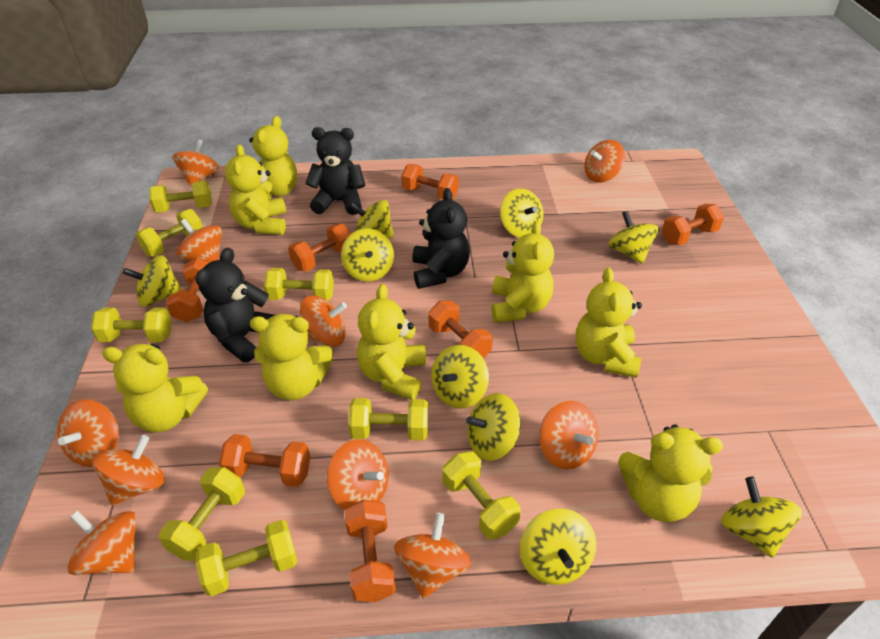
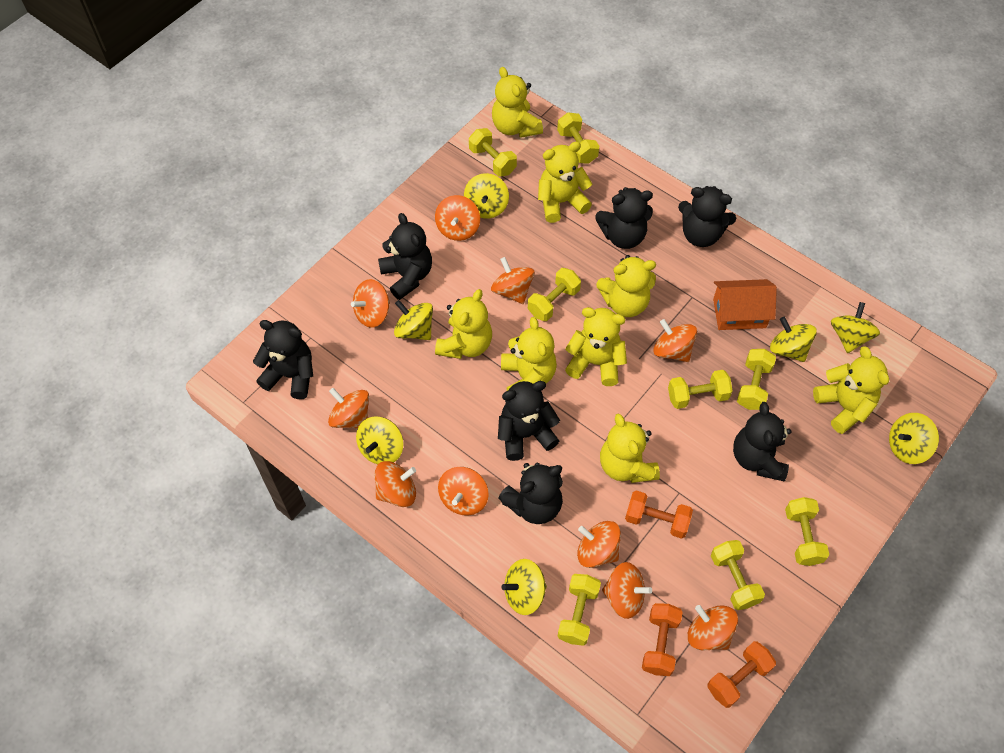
black teddy bear: [196,248,275,363] [305,127,366,215] [412,188,470,289] = 3 -> [253,320,313,399] [378,213,432,300] [498,381,560,461] [498,463,563,524] [595,187,653,249] [678,186,736,247] [733,402,791,481] = 7
orange dumbbell: [166,258,210,322] [219,434,310,487] [288,224,351,271] [344,499,396,602] [401,164,459,200] [429,301,493,359] [662,204,724,245] = 7 -> [625,490,693,539] [642,603,683,676] [707,641,776,708] = 3
orange house: none = 0 -> [713,279,777,330] = 1
yellow spinning top: [123,255,182,307] [341,228,394,281] [350,200,394,238] [431,345,489,408] [466,393,521,461] [500,188,543,237] [520,509,596,585] [608,211,659,264] [721,477,802,558] = 9 -> [356,416,404,464] [394,300,433,340] [464,173,509,219] [501,559,547,615] [770,317,817,362] [831,302,880,353] [889,413,939,464] = 7

